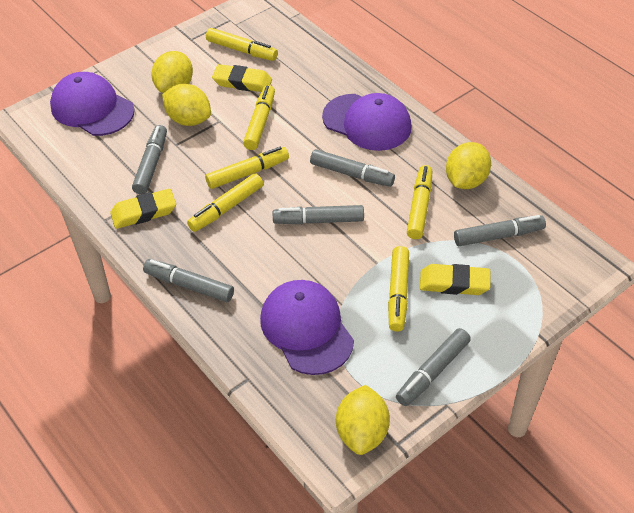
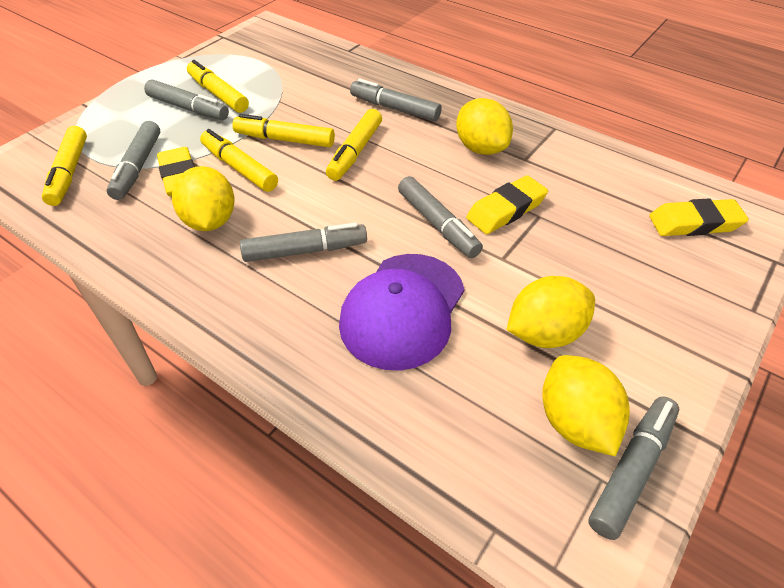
purple cap: [50,72,135,136] [260,280,354,375] [322,93,412,151] = 3 -> [339,254,465,371] = 1
yellow marker: [187,173,263,232] [205,147,289,189] [206,28,278,61] [243,85,275,150] [388,246,409,332] [407,165,432,239] = 6 -> [42,126,87,206] [187,60,249,113] [200,129,278,192] [232,114,335,147] [326,109,382,181] = 5

